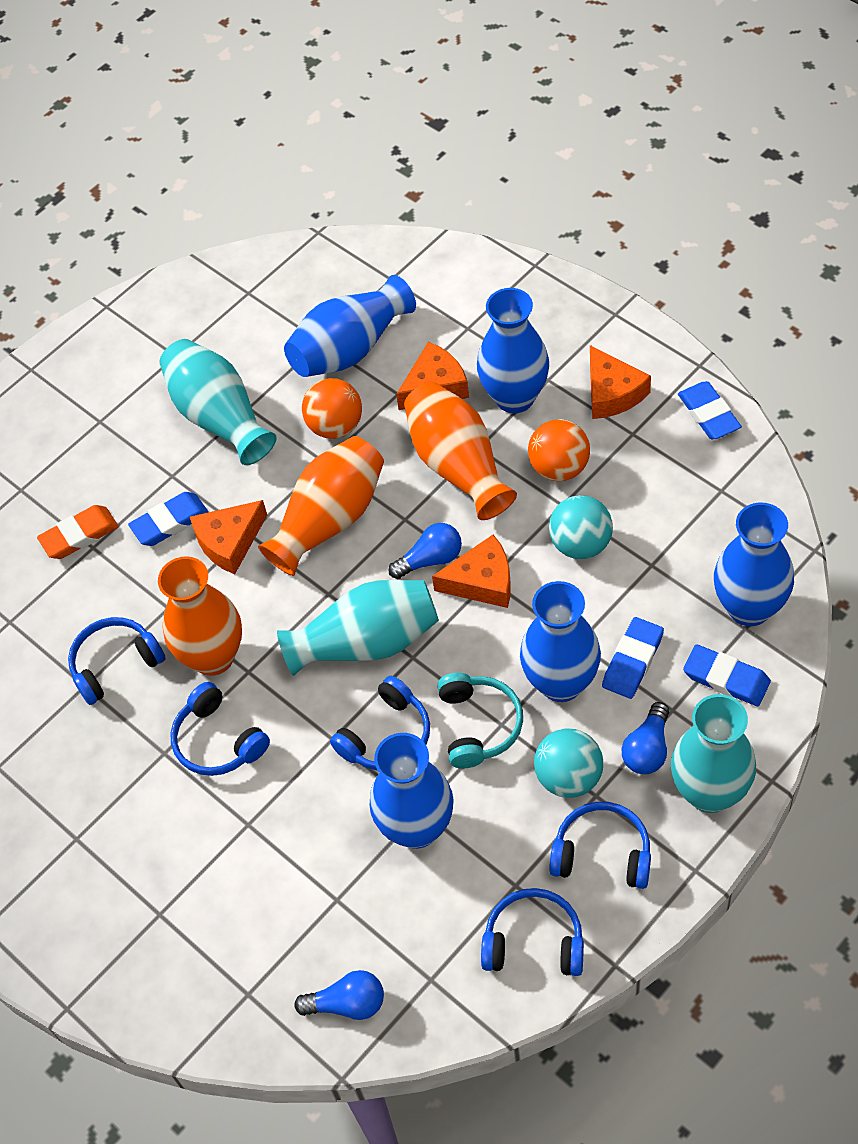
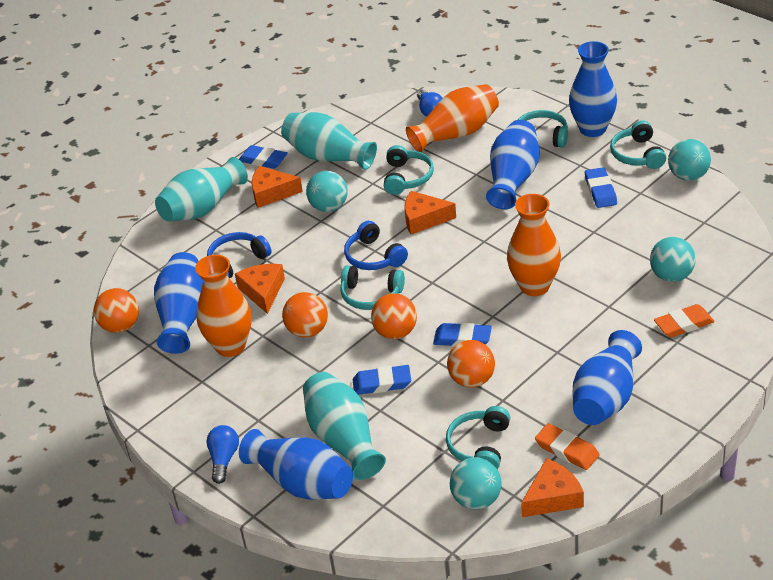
blue headphones: [68,617,166,705] [170,682,270,776] [330,676,430,771] [481,888,584,976] [549,802,651,889] = 5 -> [207,232,272,278] [344,221,408,270] = 2
blue light bulb: [294,970,384,1020] [388,523,462,579] [622,702,669,774] = 3 -> [206,425,239,484] [417,89,442,117] = 2
orange ball: [302,378,362,439] [528,419,590,481] = 2 -> [94,288,139,333] [282,292,328,338] [371,293,417,339] [447,340,495,388] = 4
orange eraser: [37,505,119,559] = 1 -> [535,423,600,470] [654,304,715,337] = 2
turquoise ball: [534,728,603,798] [549,495,613,559] = 2 -> [306,171,348,212] [450,457,502,510] [650,237,696,282] [668,139,711,181] = 4
turquoise headphones: [437,673,523,768] = 1 -> [340,265,405,310] [384,145,434,195] [446,406,510,469] [518,110,568,148] [610,121,666,169] = 5

